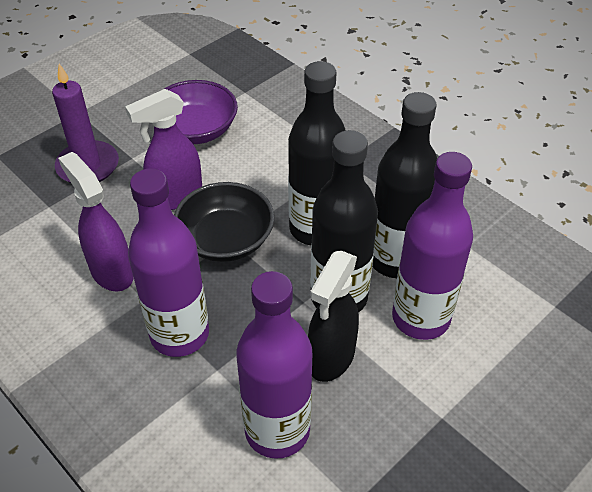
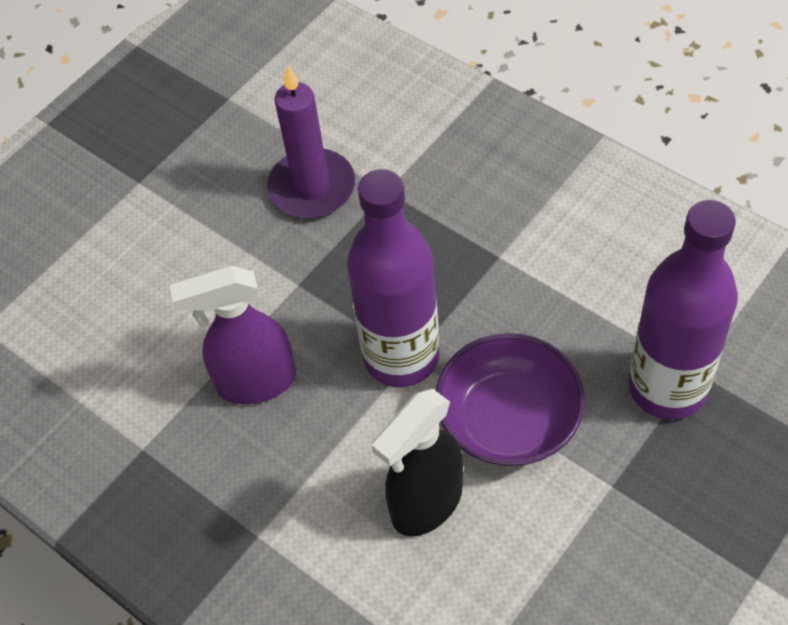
black bottle: [288,61,346,245] [310,130,378,313] [372,92,437,278] = 3 -> none = 0
black bowl: [174,182,275,262] = 1 -> none = 0
purple bottle: [128,168,209,357] [236,271,312,459] [392,152,473,340] = 3 -> [347,169,439,387] [628,200,738,420] = 2
purple spray bottle: [58,152,134,291] [125,89,202,210] = 2 -> [170,265,296,404] = 1

